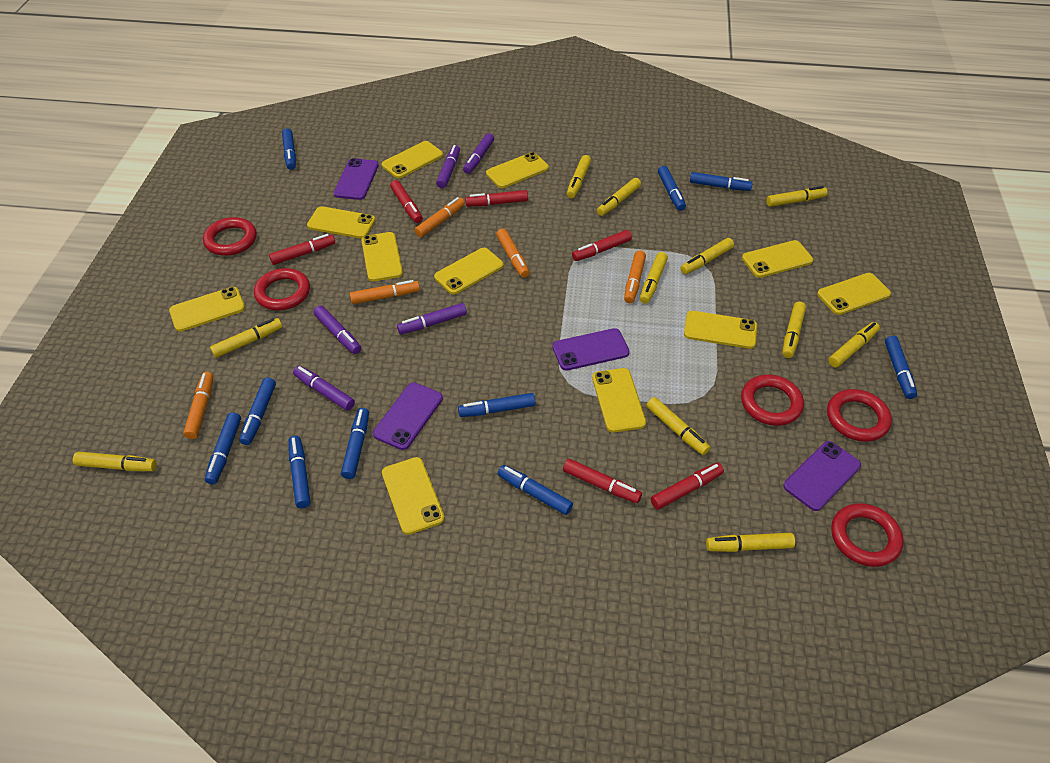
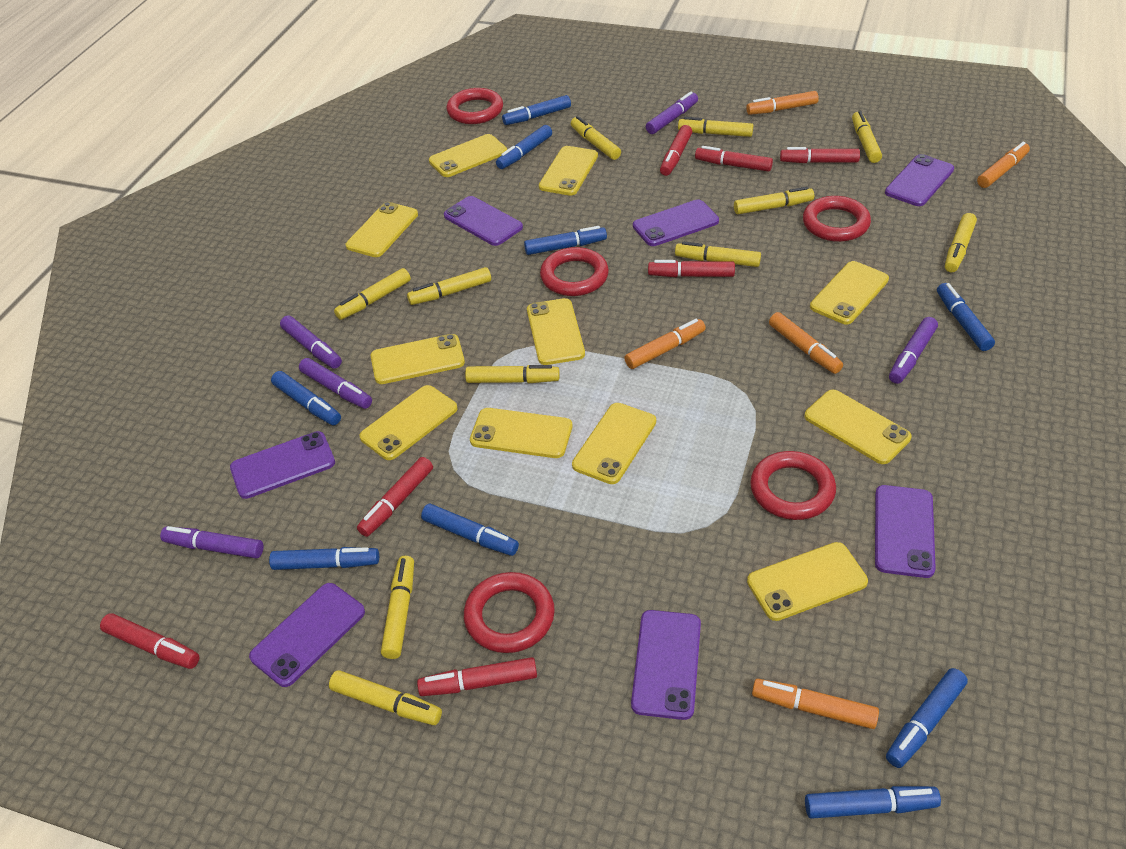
blue marker: [205,412,241,484] [239,378,276,445] [282,128,296,170] [289,436,311,508] [341,408,369,479] [458,393,536,417] [498,465,573,515] [658,166,686,211] [690,172,752,191] [885,336,917,399] = 10 -> [269,547,379,570] [271,371,341,425] [421,504,519,556] [496,125,552,169] [502,95,571,125] [524,226,607,255] [805,786,941,819] [886,668,968,768] [937,283,995,351] = 9
purple phone: [334,158,379,200] [373,382,443,450] [552,328,630,371] [783,441,861,511] = 4 -> [230,431,335,499] [249,583,365,687] [444,196,523,246] [631,610,701,720] [633,199,719,246] [875,485,936,578] [885,154,954,206] = 7
red marker: [269,234,335,265] [390,180,423,223] [465,190,528,206] [563,459,642,503] [572,230,632,261] [651,463,724,510] = 6 -> [100,613,199,669] [357,457,433,537] [417,657,537,696] [648,260,735,277] [660,125,692,176] [695,146,773,172] [780,147,860,163] = 7

